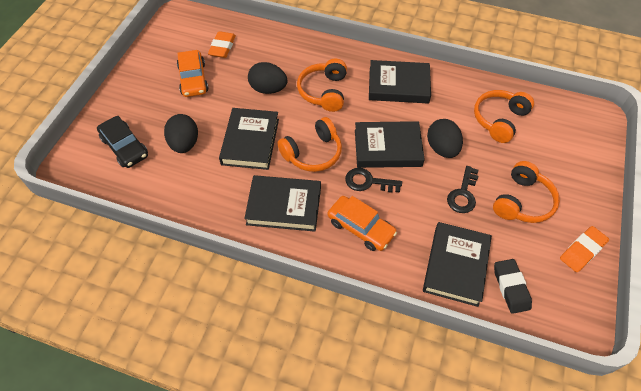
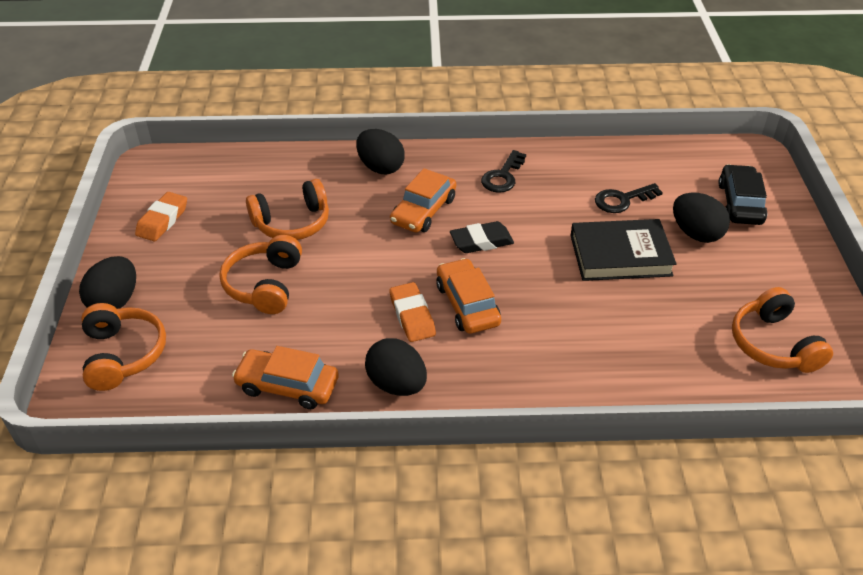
black book: [219,108,279,170] [244,175,321,232] [355,121,425,168] [369,60,431,103] [423,222,492,307] = 5 -> [570,219,677,281] = 1
black egg: [164,114,198,153] [248,62,288,94] [427,119,463,158] = 3 -> [79,256,136,309] [356,129,405,174] [365,338,427,396] [673,192,730,243] = 4
orange car: [177,50,209,97] [328,196,397,251] = 2 -> [232,346,339,409] [390,168,456,233] [436,258,501,334] = 3

